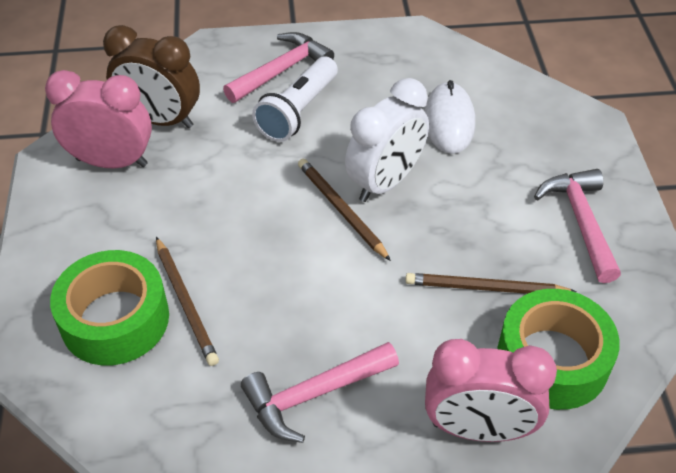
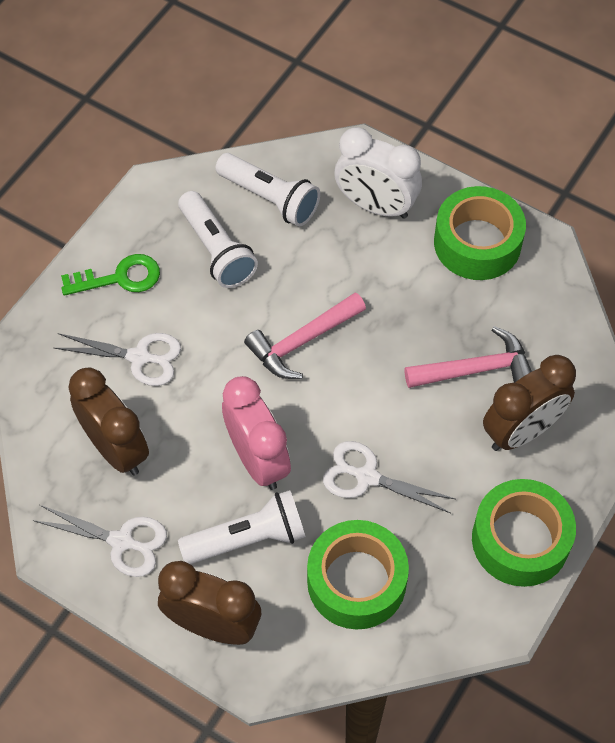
brown clock: [103,25,200,128] = 1 -> [68,367,149,475] [158,561,261,645] [483,355,576,451] = 3
brown pencil: [156,237,219,366] [298,159,391,261] [406,273,577,294] = 3 -> none = 0
green key: none = 0 -> [61,254,160,296] = 1
green tape: [50,250,169,365] [497,289,620,410] = 2 -> [307,520,409,629] [434,186,526,280] [472,479,576,587] = 3
pink clock: [45,70,152,168] [425,339,557,442] = 2 -> [222,376,291,490] = 1
pink hammer: [223,32,334,103] [241,342,399,443] [534,169,621,283] = 3 -> [244,292,366,379] [404,326,532,388] = 2
white flashlight: [252,57,338,142] = 1 -> [178,191,258,288] [178,490,306,564] [215,153,320,227] = 3
white mouse: [424,80,475,154] = 1 -> none = 0
white scissors: none = 0 -> [33,505,167,577] [54,333,181,386] [323,441,455,513] = 3

